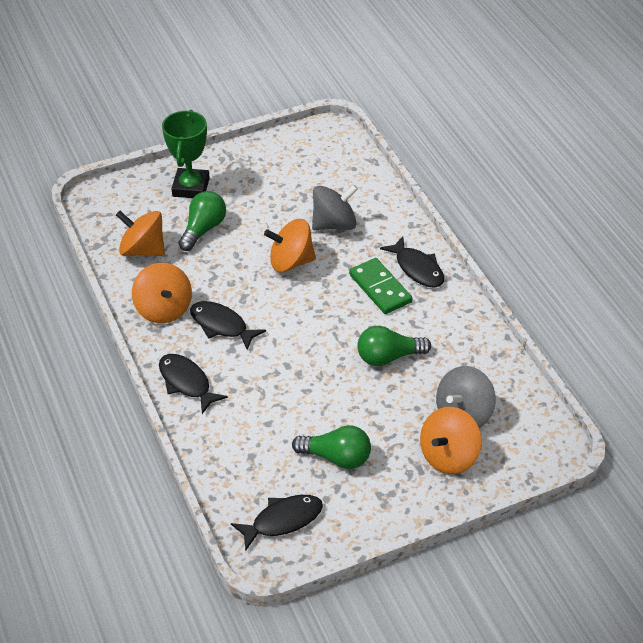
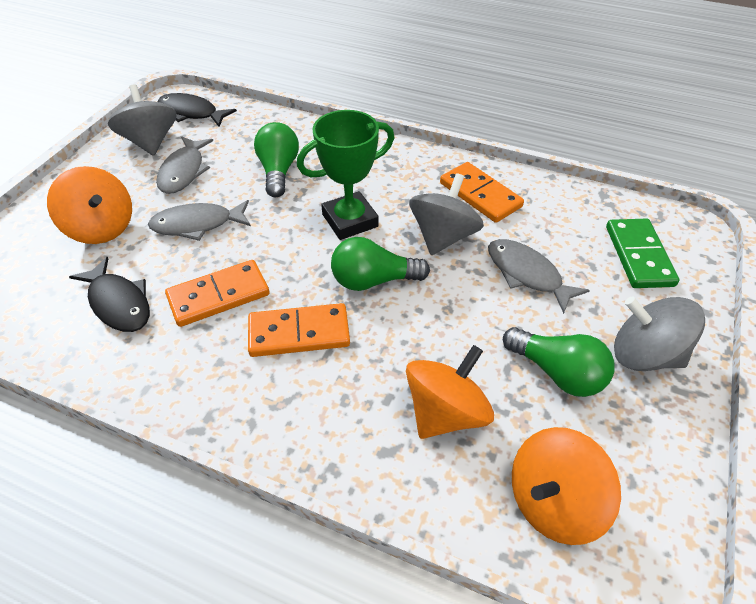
black fish: [159,354,228,414] [190,301,266,350] [231,495,323,551] [380,236,444,288] = 4 -> [69,257,150,332] [157,93,237,127] = 2
grey fish: none = 0 -> [148,200,251,241] [156,137,213,194] [488,239,590,314] = 3
grey spinning top: [312,185,358,230] [436,366,496,428] = 2 -> [108,84,177,156] [409,173,484,255] [614,297,705,371] = 3
orange domino: none = 0 -> [165,260,270,327] [248,303,350,357] [440,162,524,223] = 3
orange spinning top: [116,211,165,256] [132,263,192,323] [264,219,316,272] [420,407,482,474] = 4 -> [47,166,132,244] [406,345,494,439] [512,427,621,545] = 3

